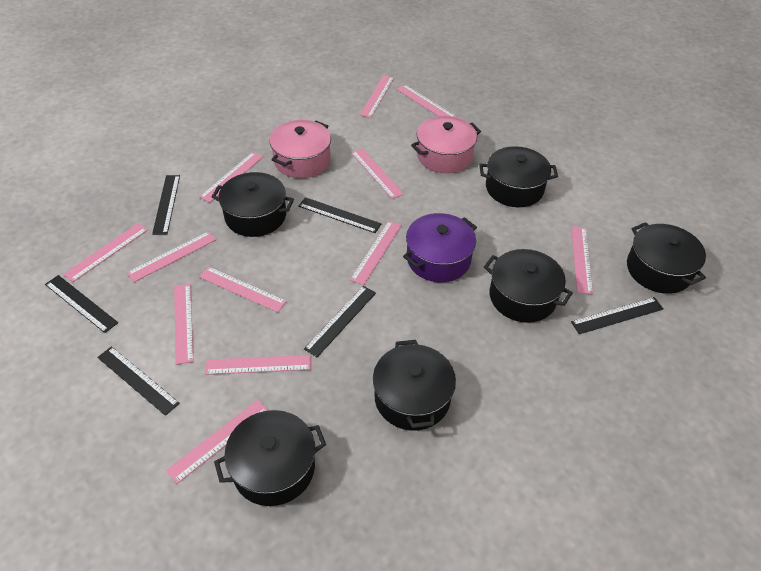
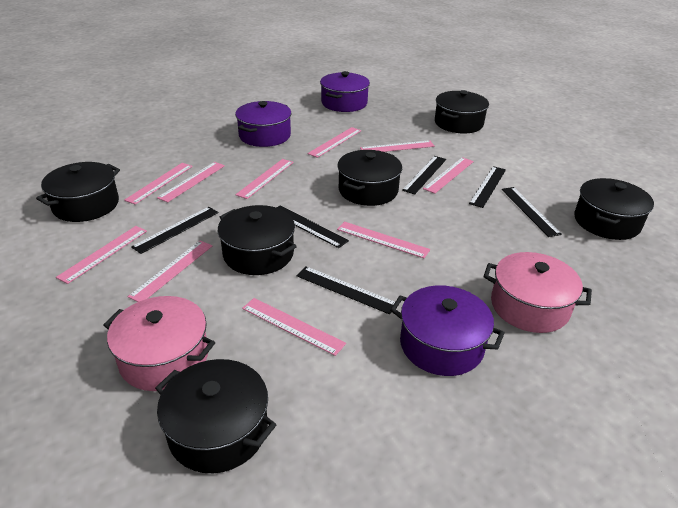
pink ruler: [63,223,148,282] [127,231,216,282] [166,400,269,484] [174,284,194,365] [199,152,263,203] [199,267,287,312] [205,355,311,375] [350,221,402,285] [351,148,404,199] [360,75,394,118] [396,85,456,117] [571,226,593,295] = 12 -> [56,226,147,284] [124,163,193,205] [128,241,213,302] [157,162,225,203] [235,159,294,199] [242,298,346,356] [308,127,361,158] [337,221,430,258] [360,140,435,152] [423,157,474,194] = 10
purple pot: [403,213,477,282] = 1 -> [235,101,291,147] [320,71,370,112] [390,285,505,376] = 3

